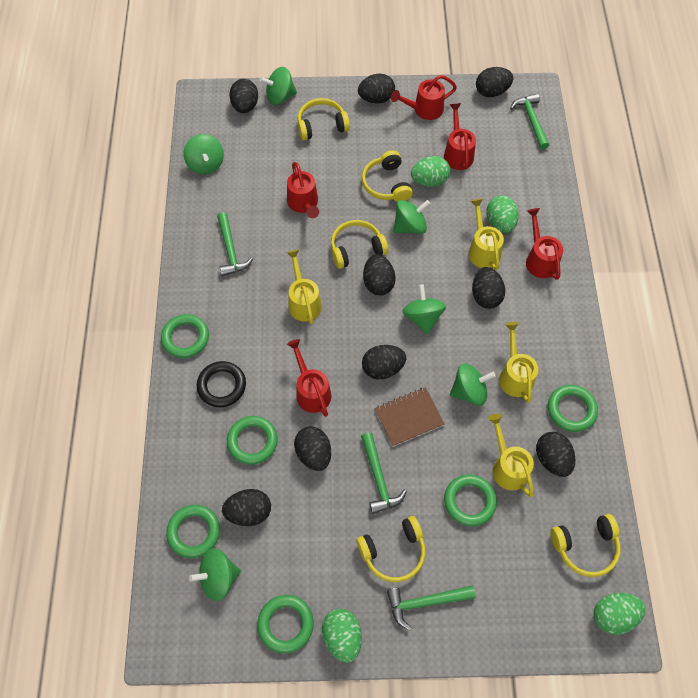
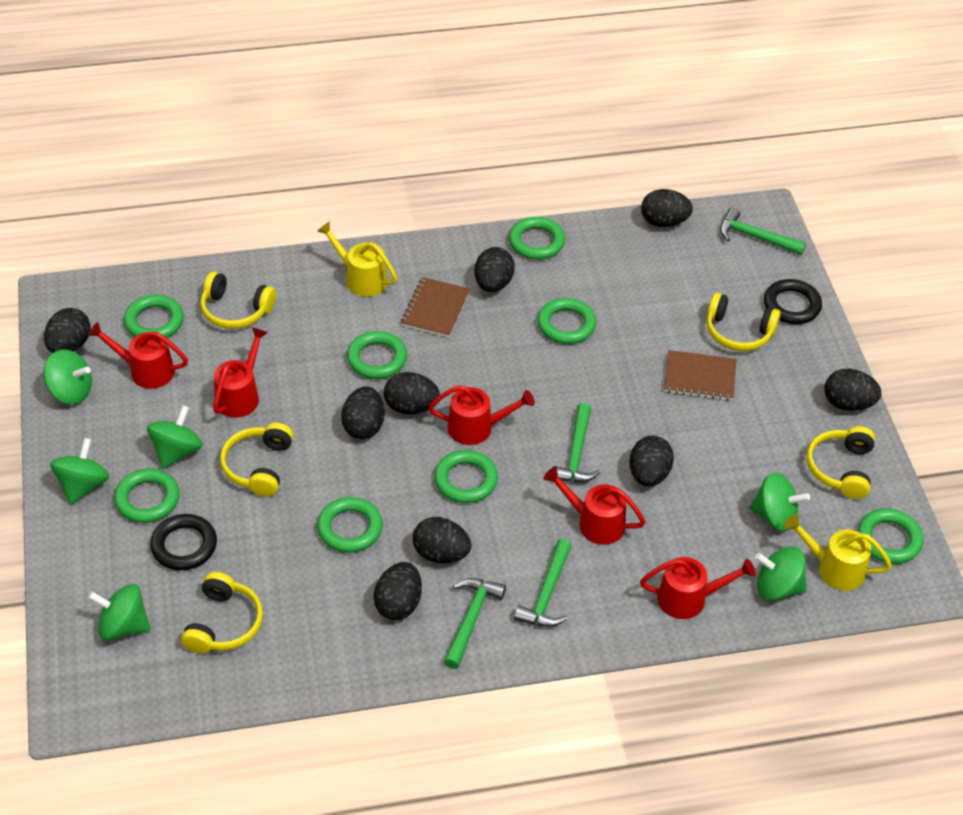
black ring: [197,361,246,407] = 1 -> [150,514,217,570] [764,279,822,324] = 2
brown notebook: [374,387,445,447] = 1 -> [401,277,470,337] [664,350,737,401] = 2
green egg: [322,609,362,663] [411,156,450,187] [486,195,519,233] [594,593,646,635] = 4 -> none = 0
green ring: [161,314,209,358] [166,505,220,558] [227,416,278,465] [257,595,314,654] [444,475,497,526] [548,385,598,432] = 6 -> [114,469,180,523] [124,295,184,338] [317,497,383,553] [347,331,407,379] [434,450,498,503] [509,217,565,260] [538,298,596,344] [858,508,923,564] = 8
yellow watering can: [286,250,322,324] [468,199,504,270] [488,414,534,497] [499,322,538,403] = 4 -> [317,221,397,297] [784,514,892,591] = 2

